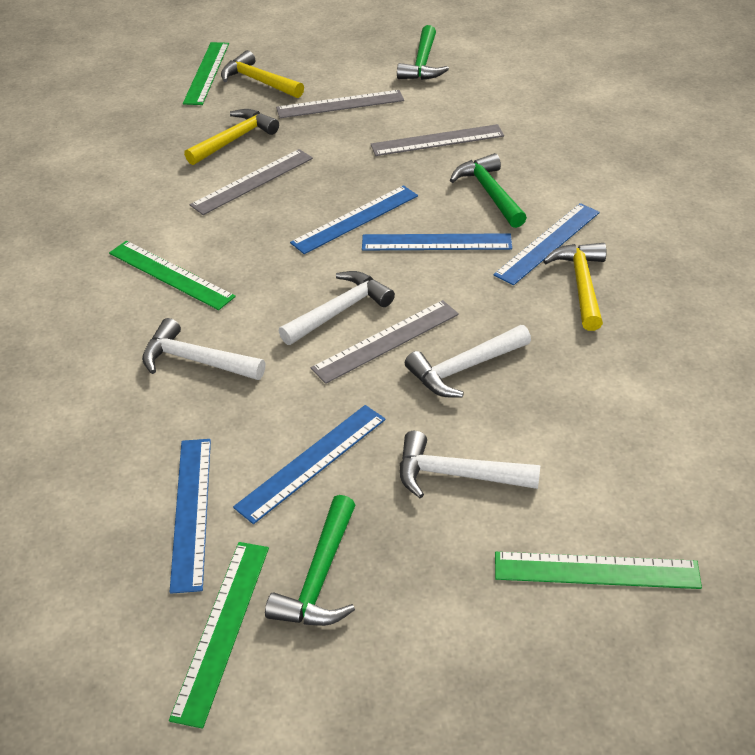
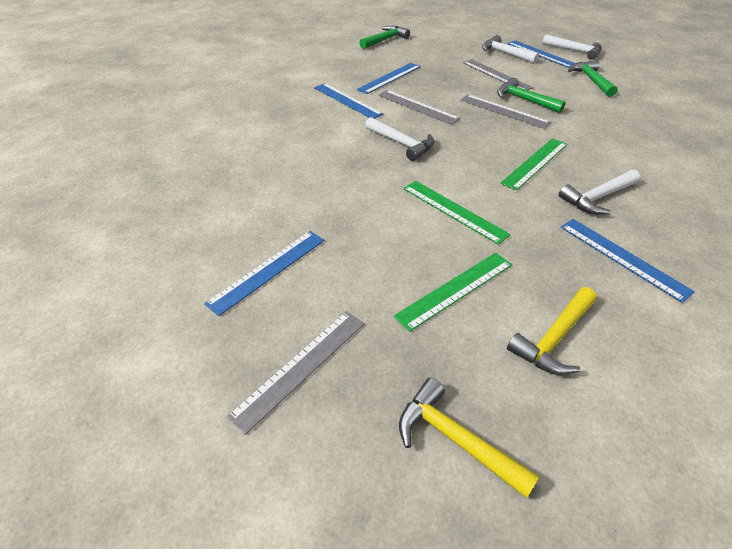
green ruler: [109,241,236,310] [169,542,269,729] [183,42,229,105] [495,552,702,589] = 4 -> [394,253,512,332] [403,181,511,245] [501,138,567,191] = 3
yellow hammer: [184,109,279,165] [221,50,304,98] [543,243,606,331] = 3 -> [399,377,539,498] [507,287,597,375] = 2

